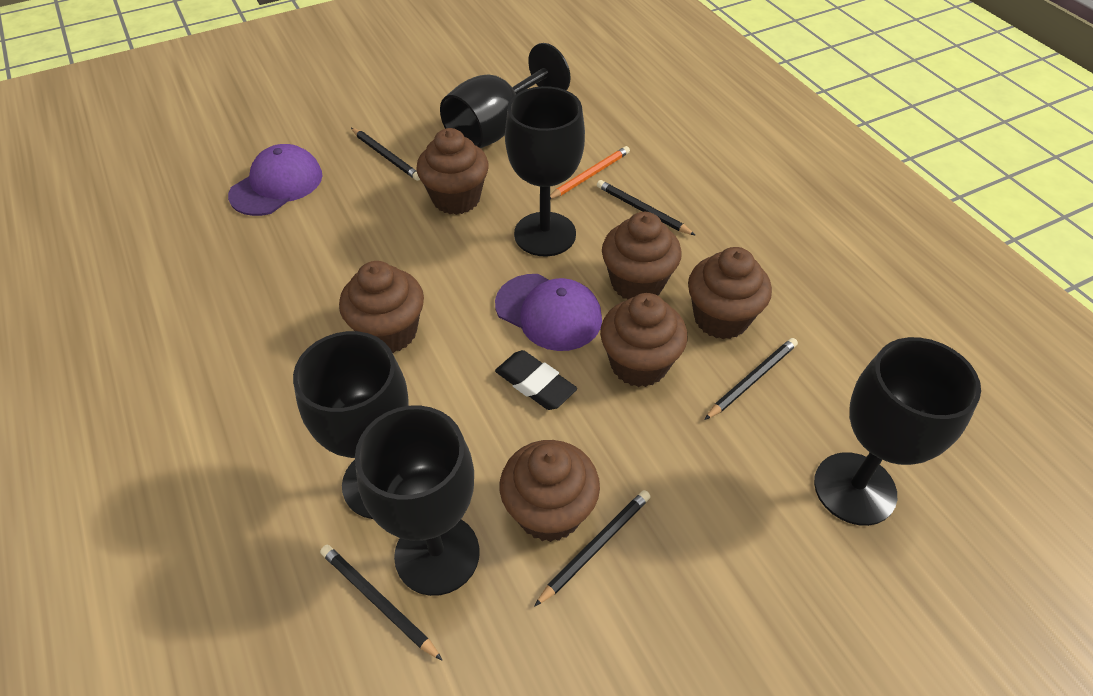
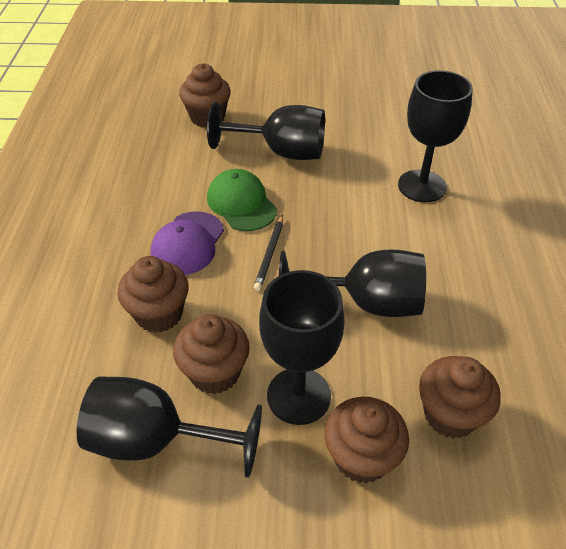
black eraser: [495,350,577,410] = 1 -> none = 0
black pencil: [320,545,442,660] [351,128,420,181] [534,490,651,607] [597,180,695,235] [704,338,798,420] = 5 -> [254,215,283,291] = 1
brown cupcake: [339,261,424,353] [416,128,489,215] [500,440,600,542] [600,293,688,387] [602,212,682,300] [688,247,772,339] = 6 -> [118,256,189,333] [173,314,250,394] [179,63,231,128] [324,397,409,484] [419,356,501,438] = 5
green cap: none = 0 -> [207,169,277,231] = 1
orange pencil: [550,146,630,199] = 1 -> none = 0
purple cap: [228,144,322,216] [495,274,602,351] = 2 -> [151,211,224,275] = 1

